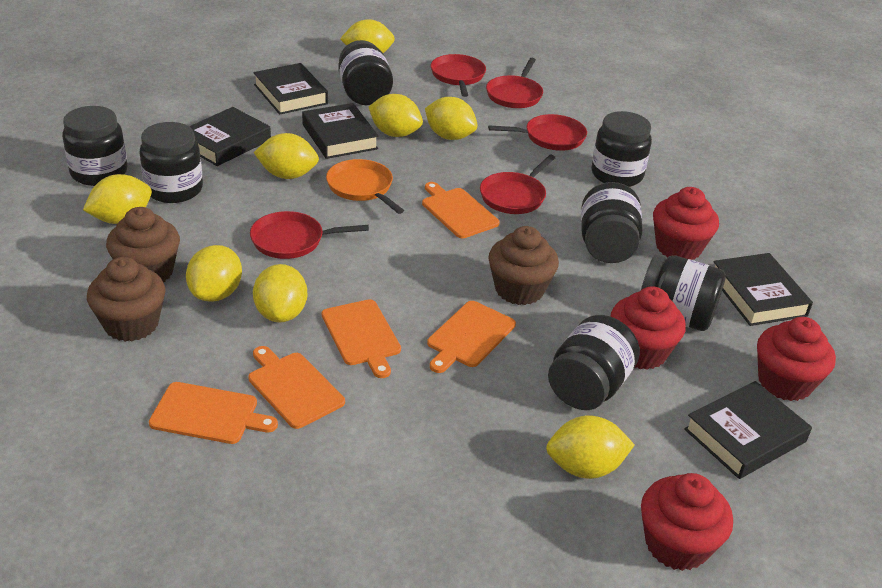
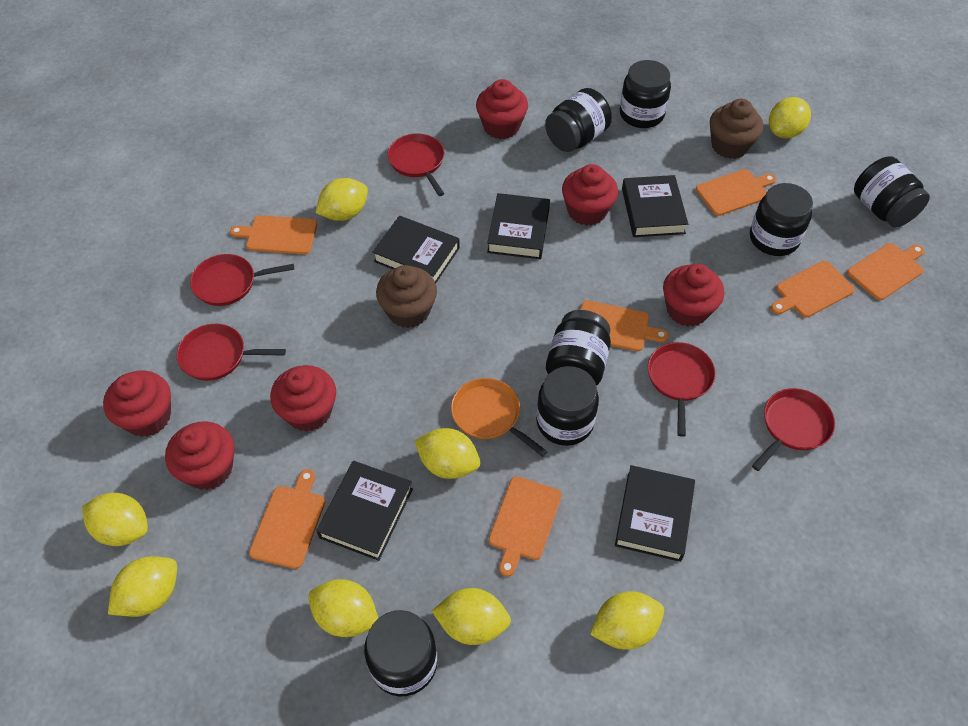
brown cupcake: [87,257,166,342] [106,207,180,282] [488,226,559,305] = 3 -> [376,265,437,328] [710,99,763,159] = 2
orange cutting board: [149,382,278,444] [248,346,345,429] [322,299,401,378] [422,182,500,238] [427,301,516,373] = 5 -> [230,215,317,254] [249,469,325,569] [489,476,562,576] [580,300,668,351] [696,169,776,216] [771,261,855,317] [847,243,925,300] = 7
red cupcake: [611,286,686,370] [641,473,733,571] [653,187,719,260] [757,317,836,401] = 4 -> [103,370,171,437] [165,421,235,490] [270,365,336,432] [476,79,528,139] [562,164,618,226] [663,264,724,327] = 6

